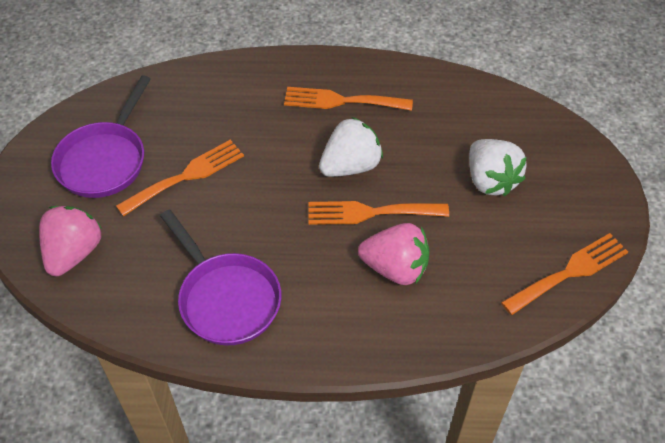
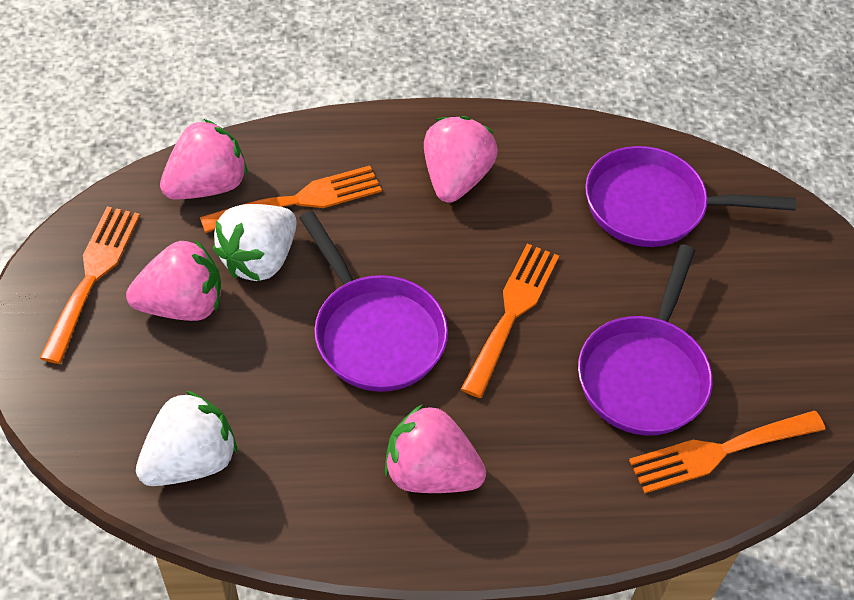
pink strawberry: [39,206,102,276] [358,223,429,285] = 2 -> [126,240,221,321] [160,119,247,199] [385,404,486,493] [424,116,498,203] = 4
purple pan: [51,75,151,198] [160,209,281,345] = 2 -> [299,211,448,392] [578,244,713,435] [585,146,796,247] = 3

